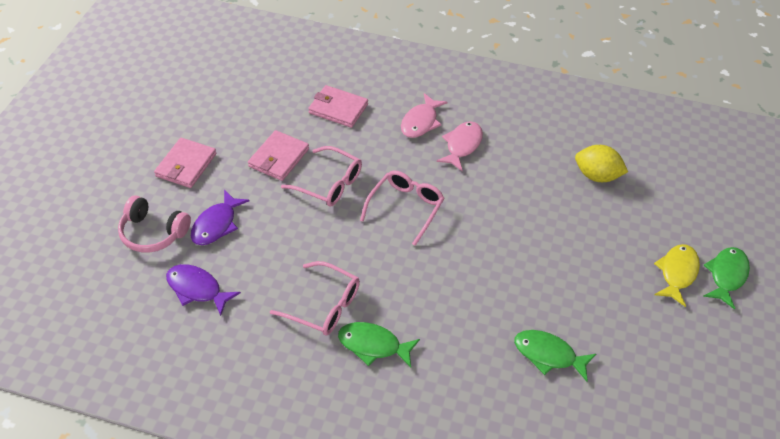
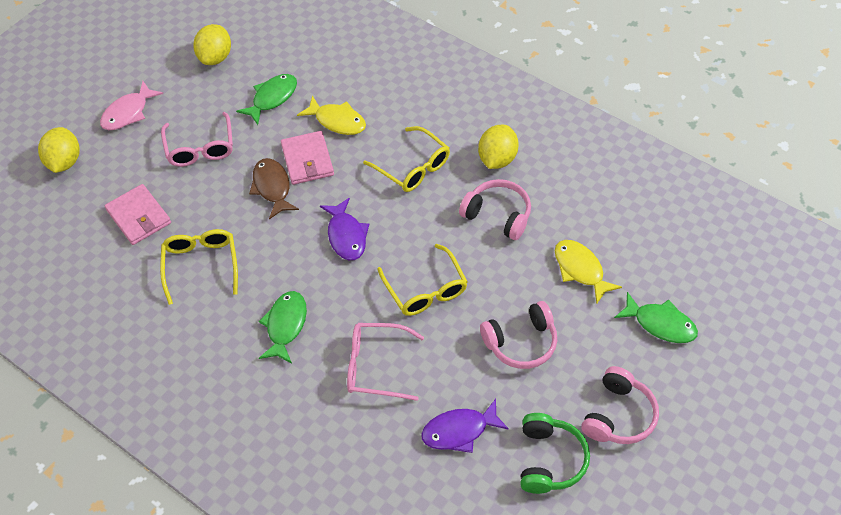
brown fish: none = 0 -> [249,158,299,219] = 1
green headphones: none = 0 -> [520,413,590,494] = 1
pink fish: [401,93,448,138] [436,121,483,171] = 2 -> [100,81,163,130] = 1
pink glasses: [270,261,360,336] [281,146,362,207] [360,170,445,246] = 3 -> [161,112,233,167] [347,323,424,401] = 2
pink headphones: [118,195,191,253] = 1 -> [459,179,531,240] [480,301,557,369] [581,366,659,444] = 3
pink wallet: [154,138,216,188] [248,130,309,181] [308,85,368,128] = 3 -> [105,184,171,245] [281,131,334,185] = 2
yellow fish: [654,244,700,307] = 1 -> [297,96,366,135] [555,240,622,304] = 2
yellow glasses: none = 0 -> [160,229,238,305] [363,126,450,192] [377,244,468,316] = 3
yellow lemon: [575,145,628,182] = 1 -> [38,127,80,173] [193,24,231,65] [478,125,519,169] = 3

